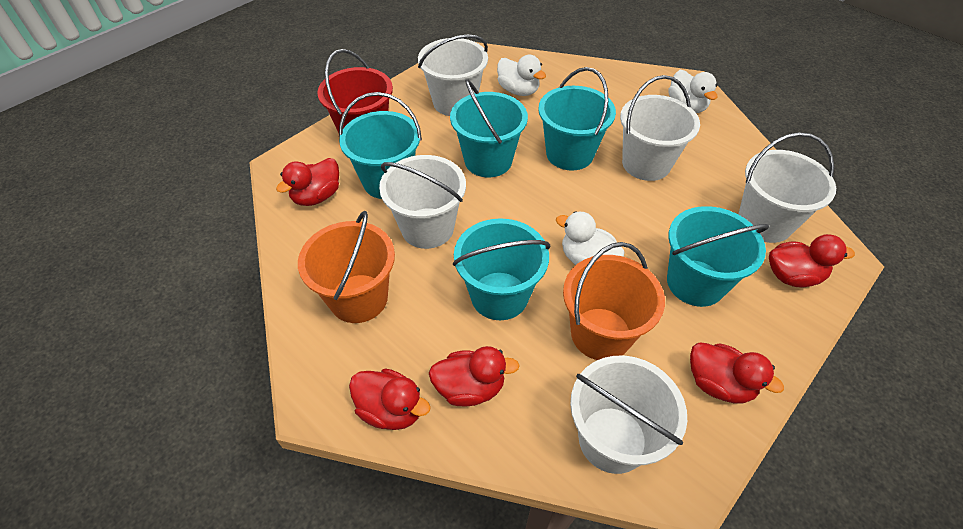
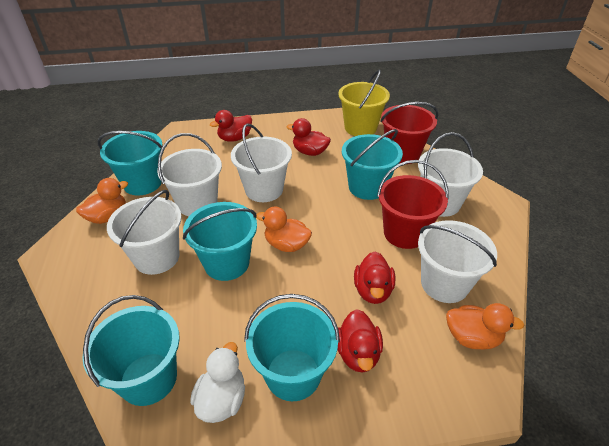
orange bucket: [298,211,395,323] [563,242,665,360] = 2 -> none = 0
orange duck: none = 0 -> [76,178,128,224] [256,206,312,252] [446,303,524,350] = 3
red bucket: [317,49,393,133] = 1 -> [377,160,449,249] [380,102,438,164] = 2
red duck: [276,158,339,206] [349,368,431,430] [429,346,520,406] [690,343,784,403] [769,234,855,287] = 5 -> [210,110,252,142] [287,118,331,156] [338,309,383,373] [354,251,395,304] = 4
white duck: [497,55,546,96] [556,211,625,265] [668,70,718,113] = 3 -> [190,342,245,423] = 1
yellow bucket: none = 0 -> [338,70,390,136] = 1

